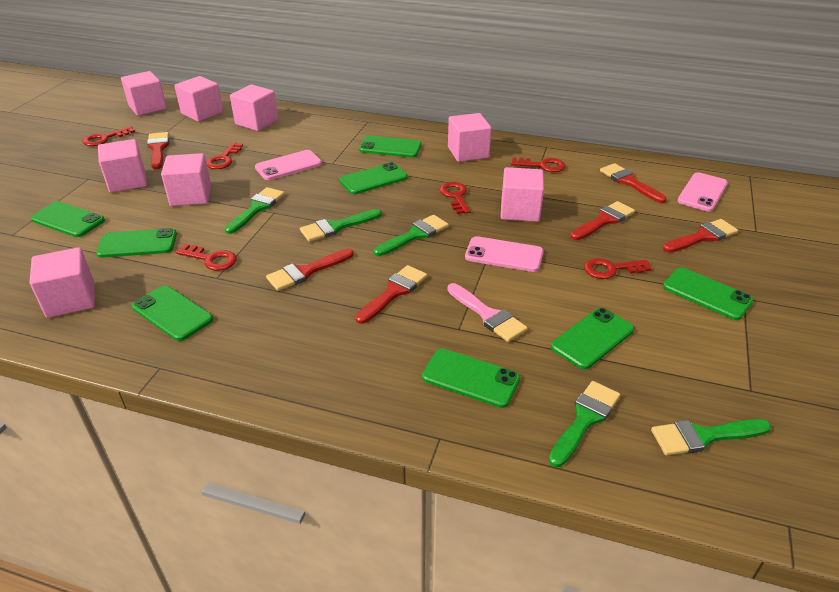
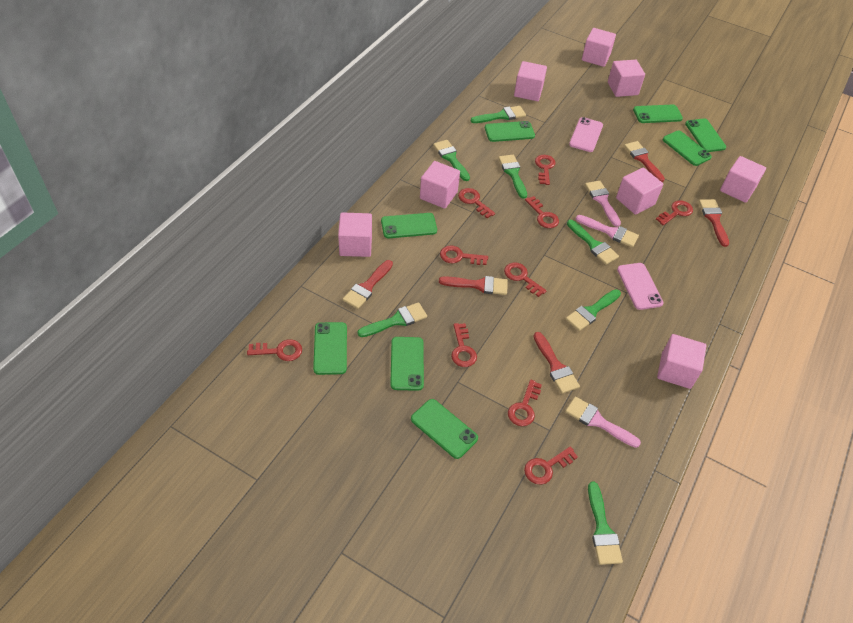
green brush: [225,187,285,234] [300,209,382,242] [374,215,449,256] [549,381,620,467] [651,419,771,455] = 5 -> [357,302,427,337] [433,140,470,181] [471,106,526,123] [499,155,527,199] [566,289,621,331] [567,220,619,265] [588,482,623,565] = 7
pink brush: [447,283,528,342] = 1 -> [565,397,641,448] [576,215,639,247] [585,181,621,227] = 3
pink phone: [255,150,322,180] [465,236,543,272] [677,172,728,212] = 3 -> [569,117,603,152] [617,263,664,310] = 2
red brush: [147,132,169,169] [266,249,354,291] [355,265,427,324] [570,201,635,240] [600,163,667,203] [663,219,738,253] = 6 -> [343,260,393,309] [439,276,508,295] [533,332,580,394] [624,141,665,182] [699,199,729,247] = 5
red key: [82,126,135,146] [176,244,237,271] [206,142,243,169] [440,182,471,214] [511,158,566,172] [584,258,651,279] = 6 -> [247,339,302,361] [440,245,488,265] [451,323,477,367] [458,188,495,218] [504,262,547,297] [508,380,542,426] [524,446,578,485] [525,196,559,228] [535,155,556,185] [656,200,693,225] = 10

